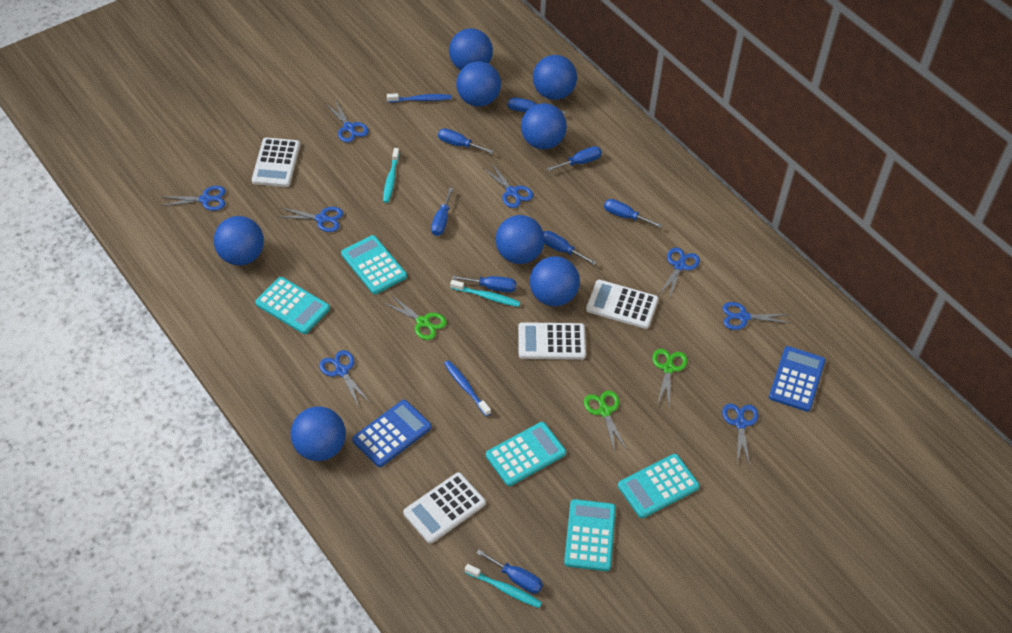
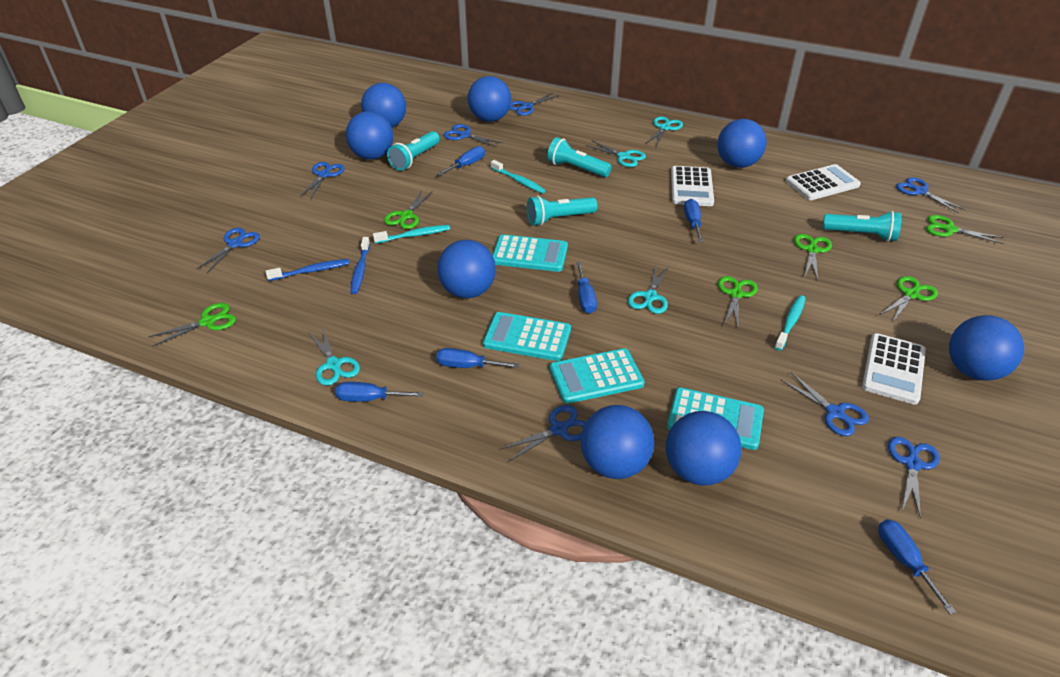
blue calculator: [352,400,431,467] [769,346,825,412] = 2 -> none = 0
blue screwdriver: [431,188,454,236] [438,128,494,154] [452,275,516,293] [476,550,543,594] [508,97,566,114] [544,231,596,265] [546,146,602,171] [604,199,662,228] = 8 -> [335,382,423,402] [436,348,519,368] [437,146,485,175] [576,262,597,314] [684,199,704,242] [878,519,956,614] = 6
green scissors: [384,295,447,340] [584,390,627,452] [652,349,688,405] = 3 -> [148,303,236,346] [384,190,433,229] [718,276,758,328] [794,234,832,280] [880,276,938,323] [926,215,1003,244] = 6
turquoise calculator: [255,277,330,334] [341,235,407,294] [486,422,566,486] [564,499,616,571] [618,454,700,518] = 5 -> [483,312,571,361] [492,234,568,272] [550,348,645,404] [667,387,764,450] = 4
turquoise flashlight: none = 0 -> [387,131,440,171] [527,196,597,226] [547,137,612,177] [822,211,902,242] = 4
turquoise scissors: none = 0 -> [309,327,360,386] [585,140,646,167] [628,265,669,314] [646,116,683,146] = 4
white calculator: [252,138,300,187] [403,472,486,544] [518,322,586,360] [586,280,659,329] = 4 -> [671,166,714,206] [786,164,861,200] [862,333,926,405] = 3

